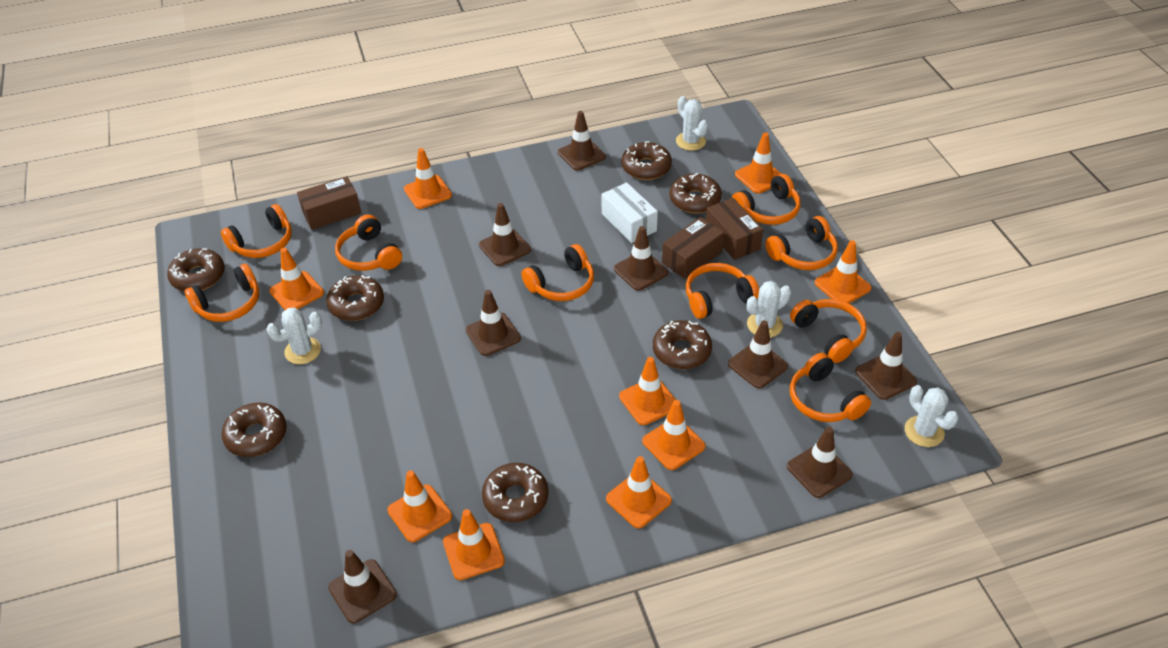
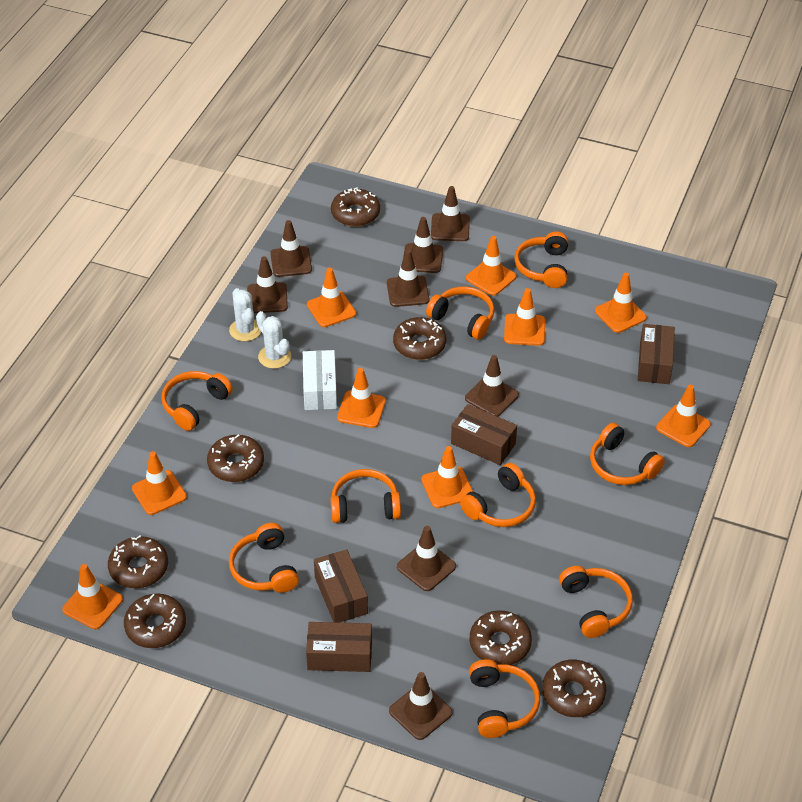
brown box: [297,176,361,230] [662,217,724,279] [706,198,764,260] = 3 -> [306,622,372,672] [314,550,368,623] [451,404,517,465] [638,324,675,384] = 4
white cactus: [266,307,322,364] [676,96,708,151] [747,281,791,338] [904,385,958,447] = 4 -> [229,288,261,341] [256,311,291,369] = 2

